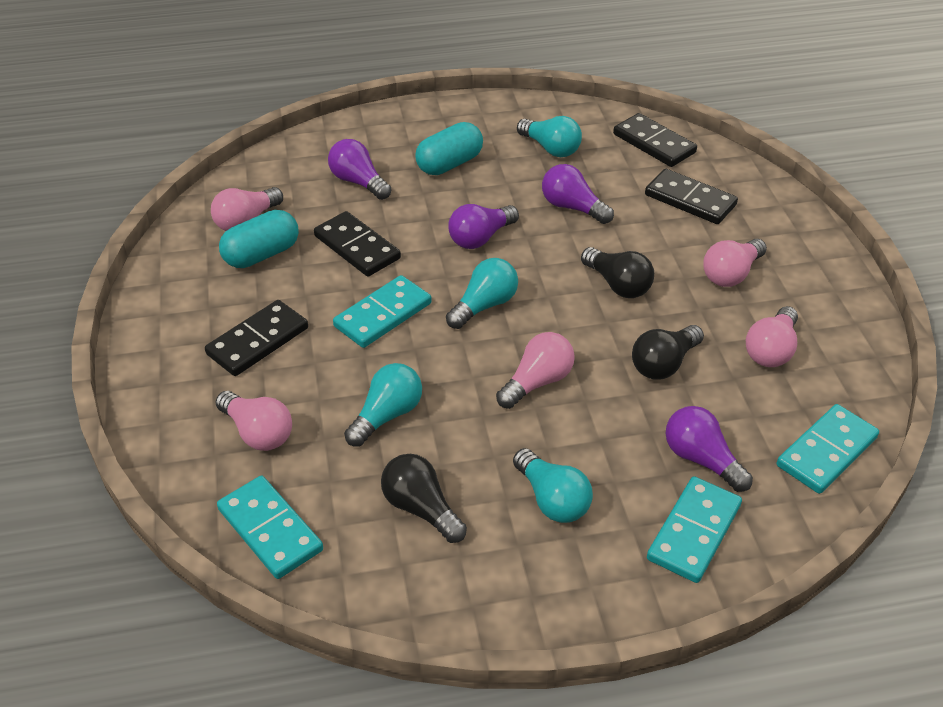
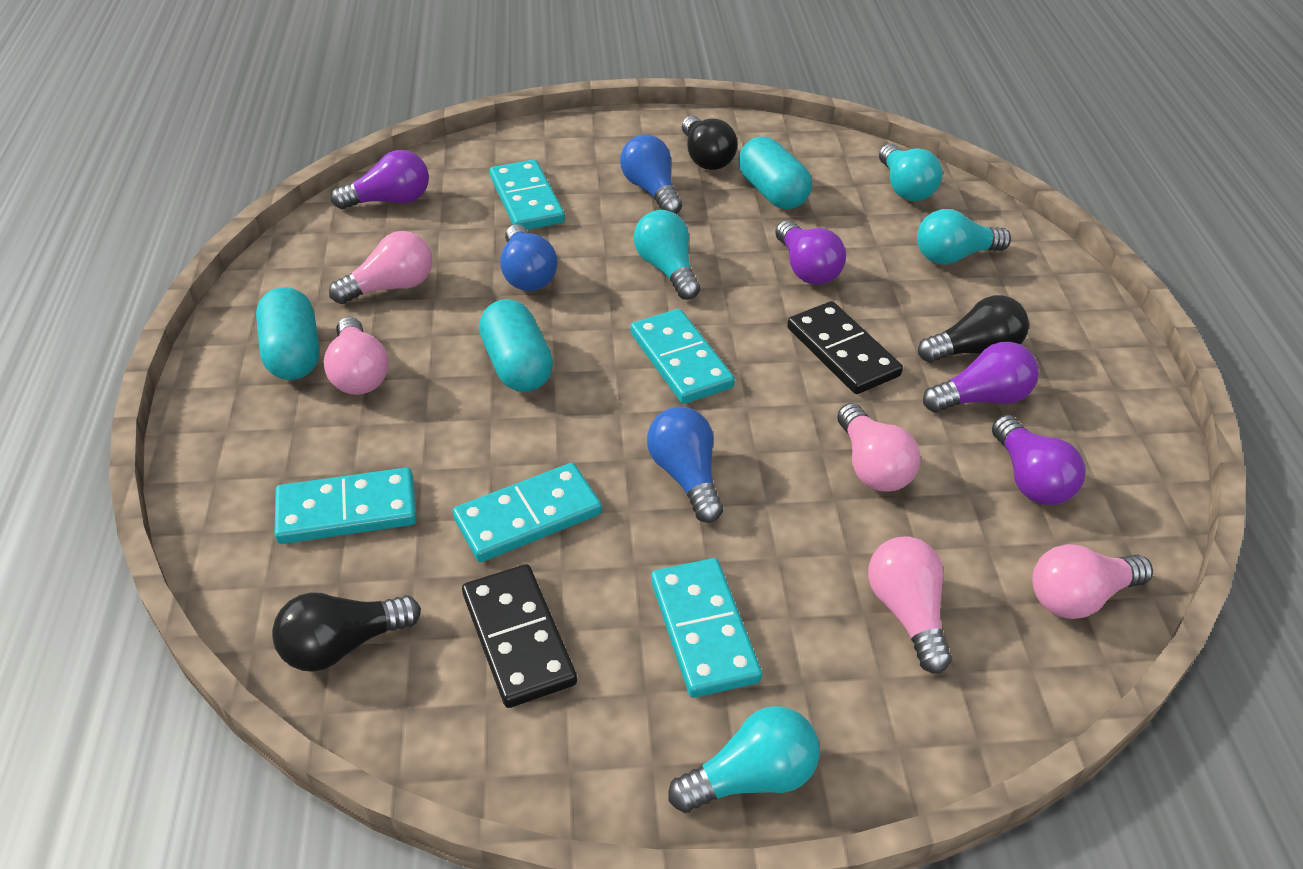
black domino: [205,300,308,376] [314,211,401,276] [613,113,697,167] [645,169,738,224] = 4 -> [462,564,577,708] [787,301,903,394] = 2
blue light bulb: none = 0 -> [500,224,557,291] [620,134,682,214] [647,407,723,523] = 3
turquoise capsule: [219,210,299,268] [415,122,483,175] = 2 -> [256,287,320,380] [479,299,553,392] [739,137,812,209] = 3
turquoise domino: [217,476,323,579] [333,275,432,348] [647,476,742,583] [777,404,879,494] = 4 -> [275,468,417,544] [453,463,602,562] [490,160,565,230] [630,309,735,404] [651,558,762,698] = 5

